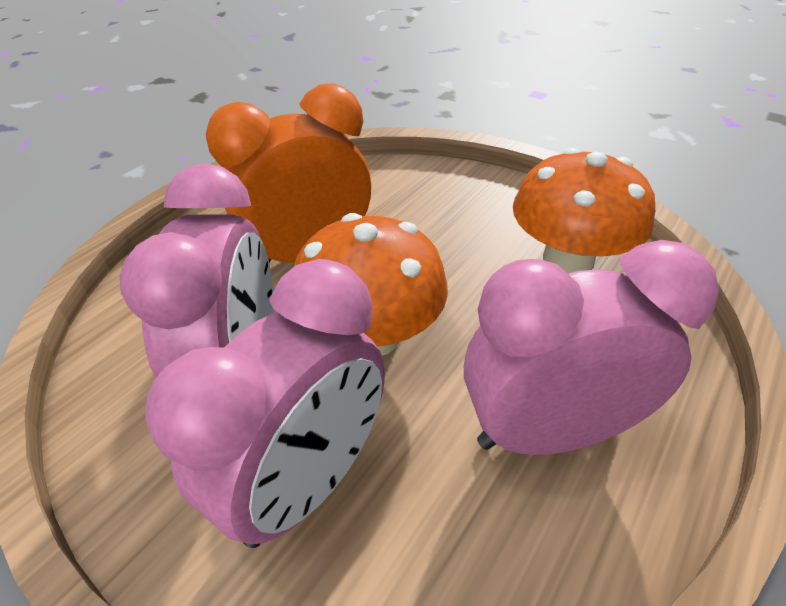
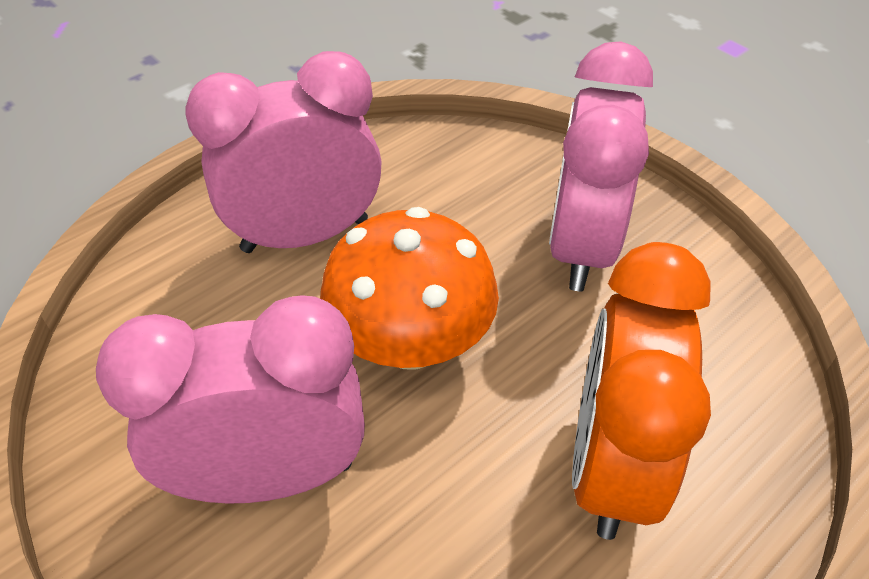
orange mushroom: [294,213,448,356] [513,148,655,273] = 2 -> [320,207,499,370] = 1

